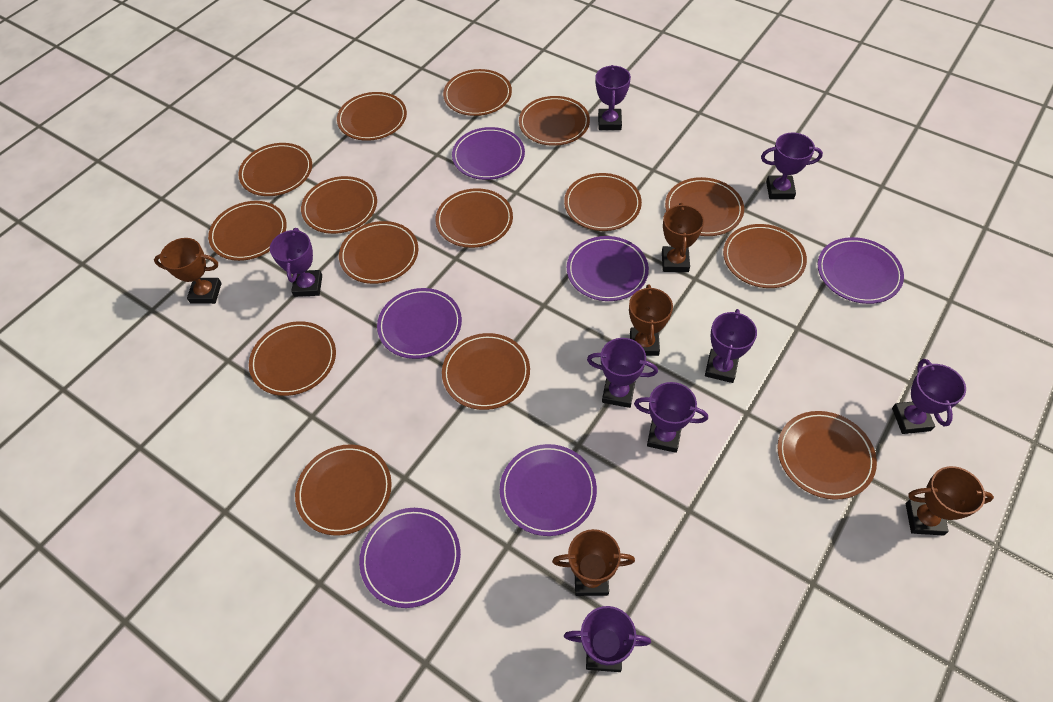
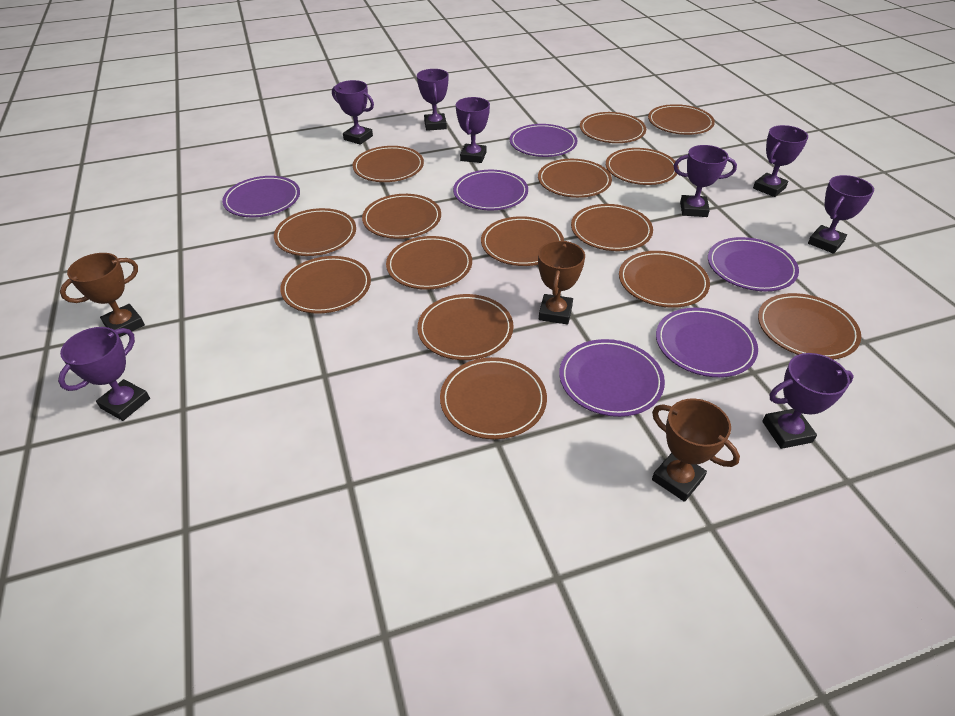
brown trophy: [154,238,222,304] [552,529,635,596] [629,284,673,356] [662,203,704,272] [906,466,994,535] = 5 -> [60,253,145,337] [538,241,585,325] [652,398,740,502] = 3

